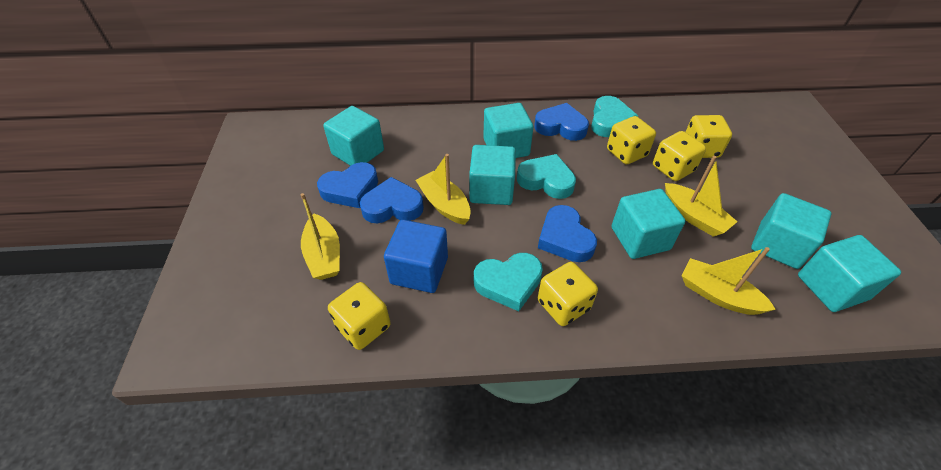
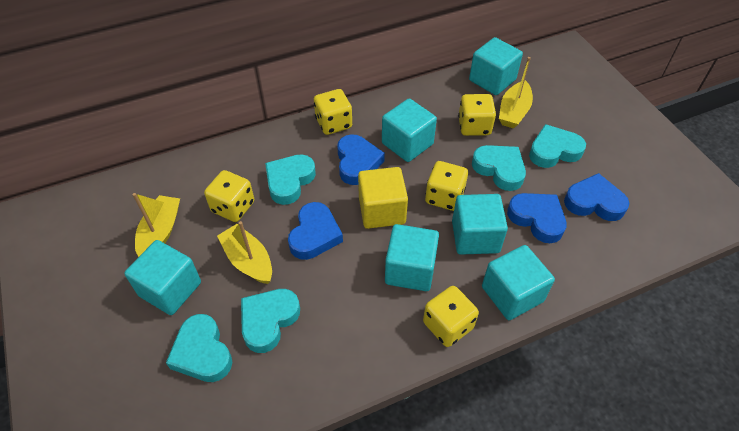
blue cube: [384,220,448,293] = 1 -> none = 0
turquoise heart: [474,253,543,311] [517,154,576,199] [591,96,638,137] = 3 -> [166,314,232,382] [241,289,300,353] [265,155,316,205] [472,145,526,191] [529,124,586,168] = 5
yellow boat: [300,193,340,280] [416,154,471,225] [665,156,738,237] [681,247,776,315] = 4 -> [133,193,180,257] [217,221,272,284] [499,57,533,129] = 3
yellow cube: none = 0 -> [358,167,408,229] = 1

